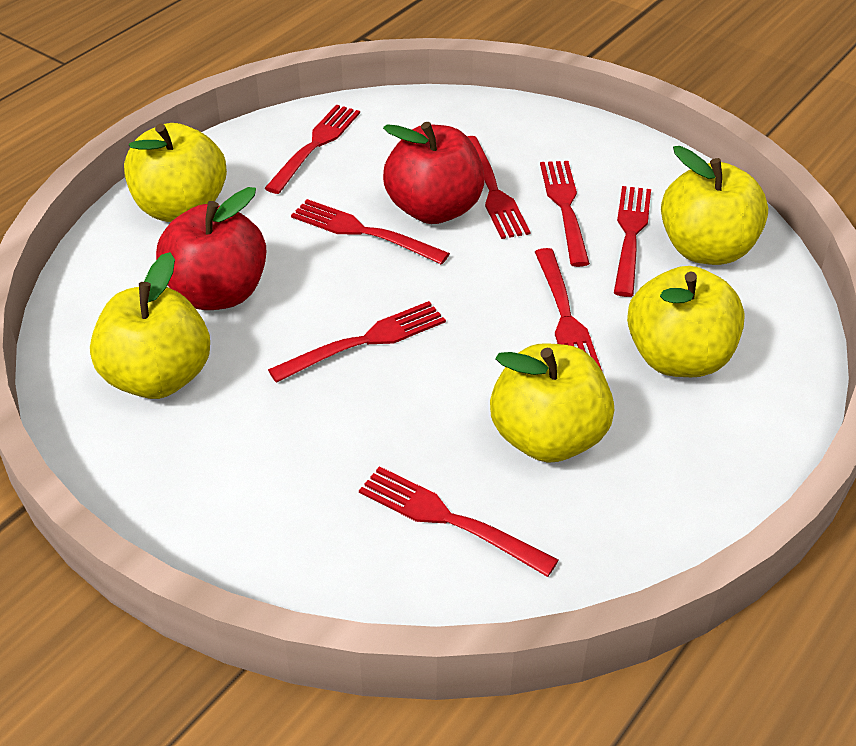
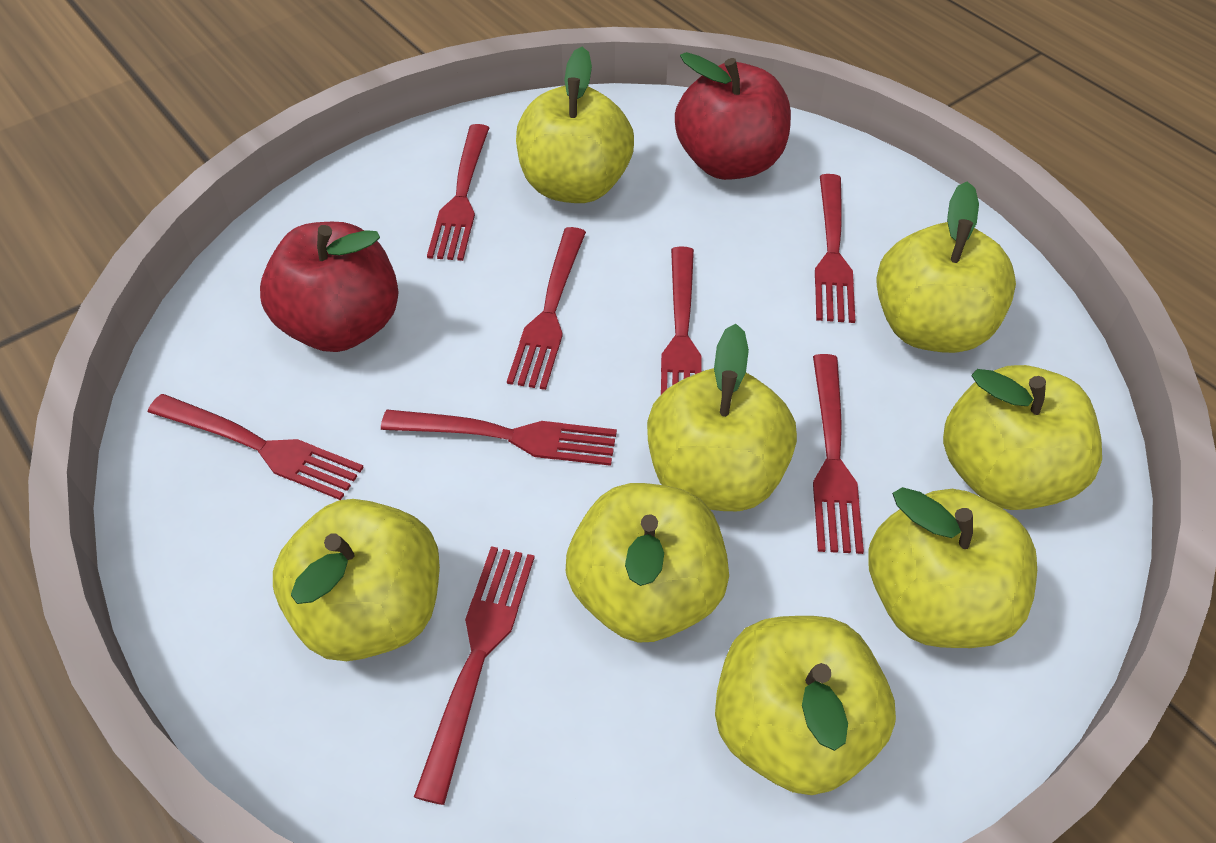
yellow apple: [90,252,210,399] [124,123,227,222] [490,343,614,463] [627,266,745,377] [661,146,768,265] = 5 -> [273,499,440,661] [516,47,634,203] [566,483,729,643] [647,324,797,511] [715,616,896,795] [868,487,1037,648] [876,181,1016,353] [943,365,1102,510] = 8

